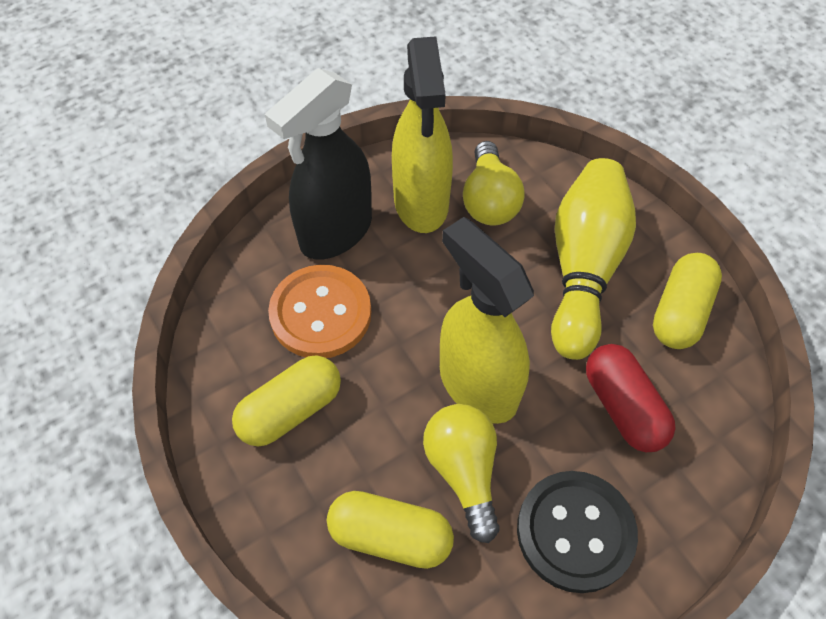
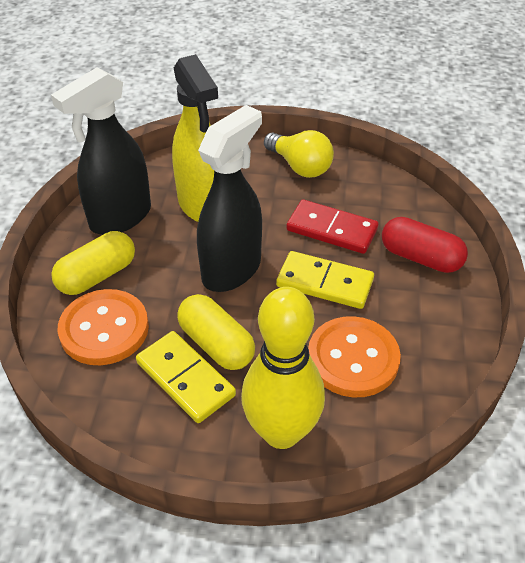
black button: [517,471,638,593] = 1 -> none = 0
black spray bottle: [265,68,372,260] = 1 -> [51,67,151,235] [197,105,262,292] = 2
orange button: [268,265,371,358] = 1 -> [58,289,149,365] [308,316,401,397] = 2
red domino: none = 0 -> [286,199,379,254] = 1
yellow capsule: [232,355,341,446] [327,491,454,569] [653,253,722,349] = 3 -> [51,231,135,295] [177,294,255,370] = 2
yellow domino: none = 0 -> [136,331,236,423] [276,251,374,309] = 2
yellow light bulb: [423,404,500,543] [463,141,525,226] = 2 -> [264,130,334,178] = 1
yellow spray bottle: [392,36,453,233] [440,217,534,424] = 2 -> [172,54,218,222] = 1

